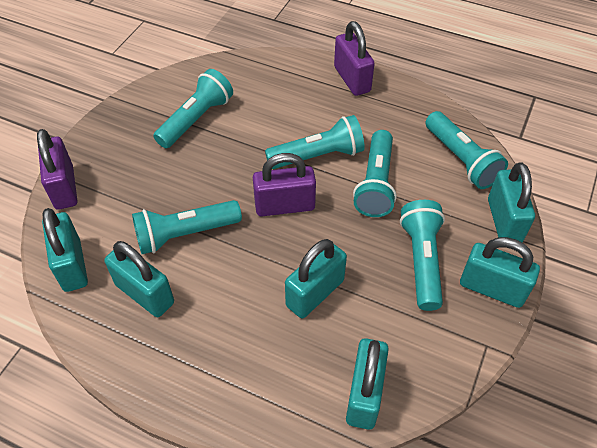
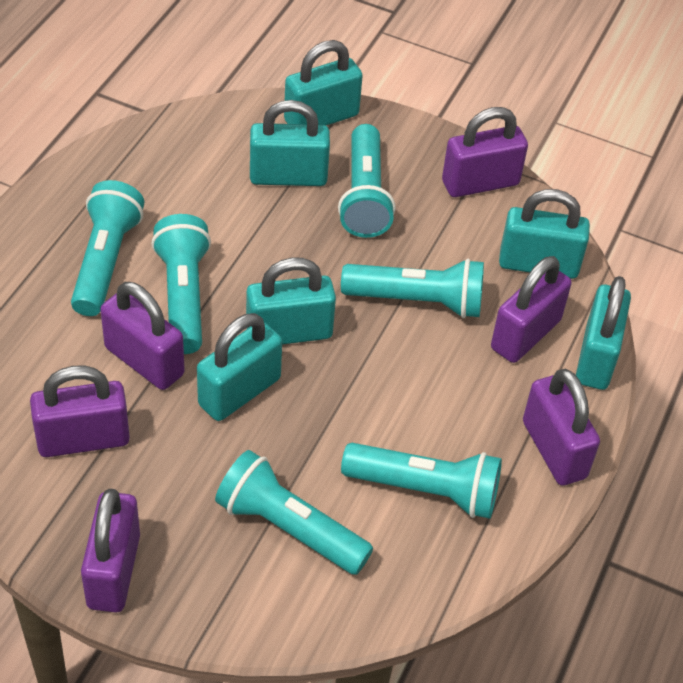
purple padlock: [37,129,77,210] [253,153,316,216] [334,21,375,96] = 3 -> [30,366,130,457] [81,489,140,613] [100,282,185,390] [442,107,528,197] [491,256,571,363] [523,369,600,485] = 6

